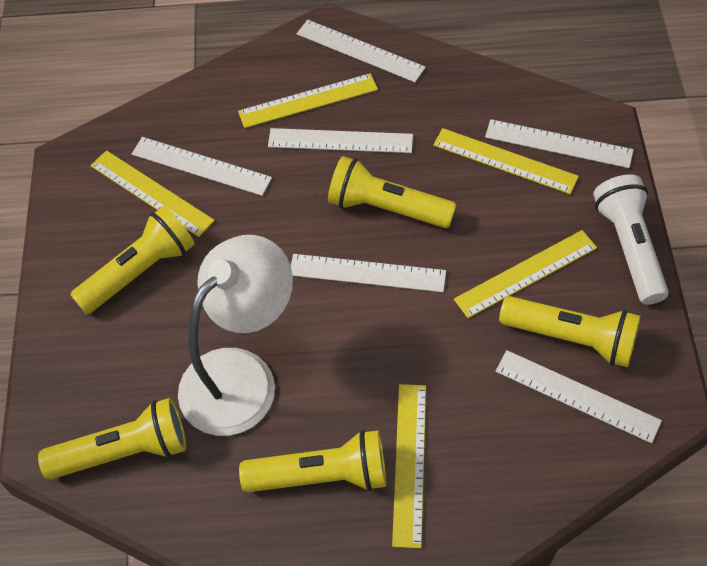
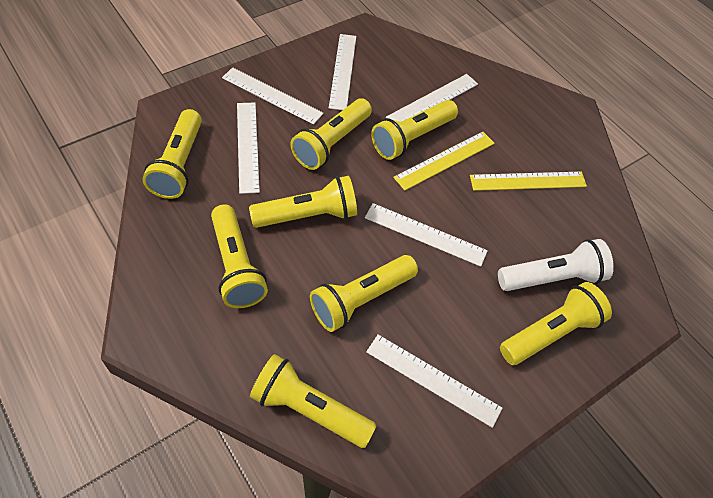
white lamp: [178,235,293,436] = 1 -> none = 0
yellow flashlight: [38,398,186,479] [70,206,195,314] [239,430,386,492] [328,156,457,228] [499,296,641,368] = 5 -> [142,109,202,199] [211,204,268,308] [249,176,357,228] [250,354,376,448] [290,98,372,170] [310,255,418,332] [371,100,458,160] [500,282,612,365] = 8
yellow ruler: [90,150,215,237] [238,73,378,128] [392,384,426,548] [433,128,579,194] [454,230,597,318] = 5 -> [393,132,495,191] [470,172,587,191] = 2

